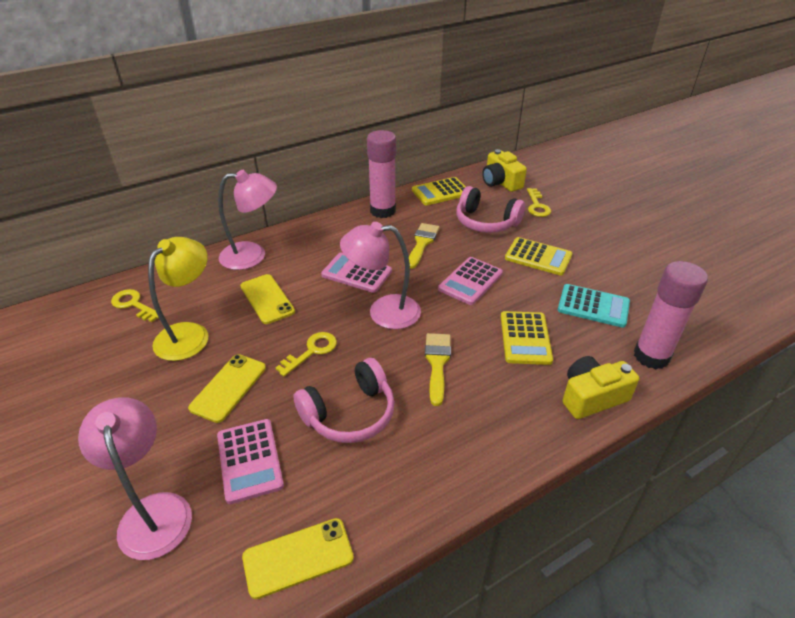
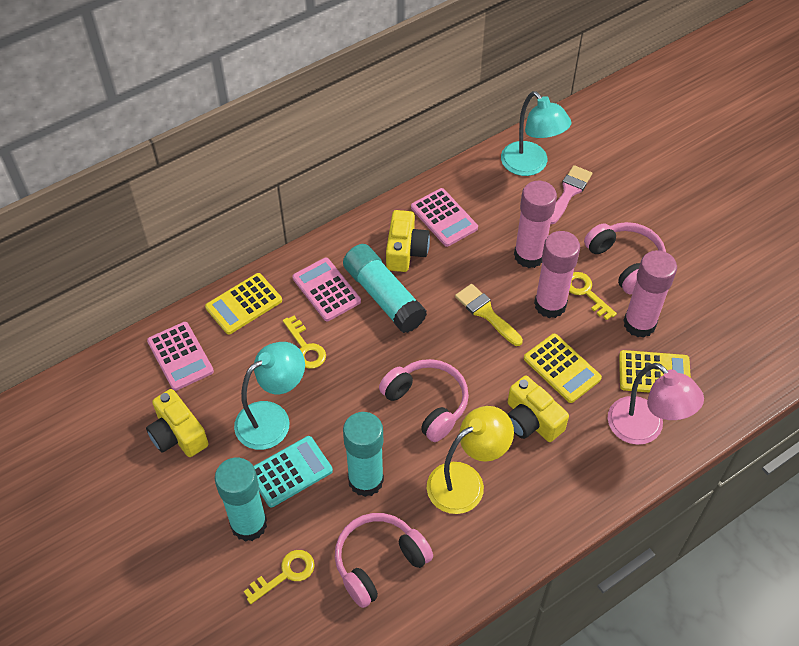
pink brush: none = 0 -> [551,165,592,224] = 1
pink glue stick: [367,130,396,218] [634,261,708,369] = 2 -> [514,181,557,268] [534,231,580,318] [623,250,677,338] = 3
pink headphones: [294,358,395,443] [456,186,525,233] = 2 -> [335,513,433,608] [379,359,469,442] [584,222,666,294] = 3
pink lamp: [78,397,192,560] [218,170,277,270] [340,222,421,329] = 3 -> [608,363,704,445] = 1
turquoise glue stick: none = 0 -> [215,458,267,542] [343,244,427,333] [343,412,384,497] = 3
turquoise lamp: none = 0 -> [234,342,305,450] [501,91,572,176] = 2
yellow brush: [409,223,440,269] [425,333,451,406] = 2 -> [455,284,523,346] = 1
yellow camera: [482,149,527,192] [563,356,639,419] = 2 -> [146,389,209,457] [386,210,430,272] [507,376,569,442] = 3
yellow phone: [188,354,266,423] [240,274,295,324] [242,518,354,599] = 3 -> none = 0

